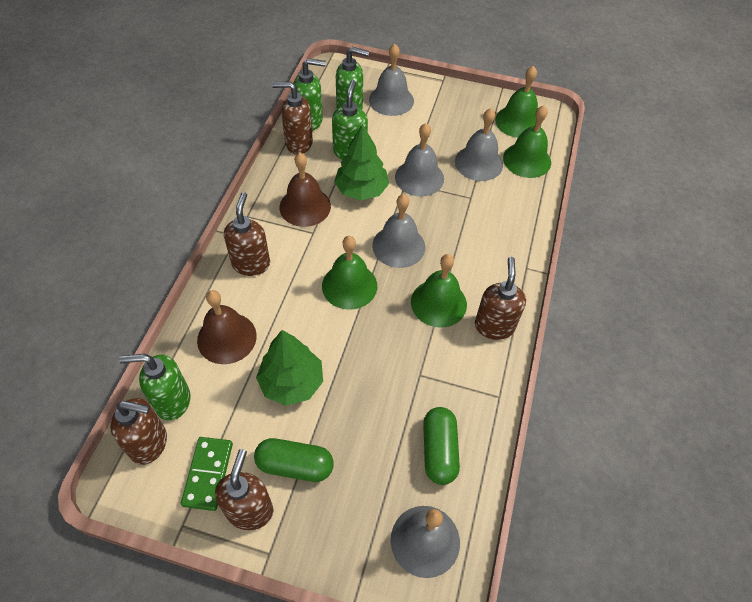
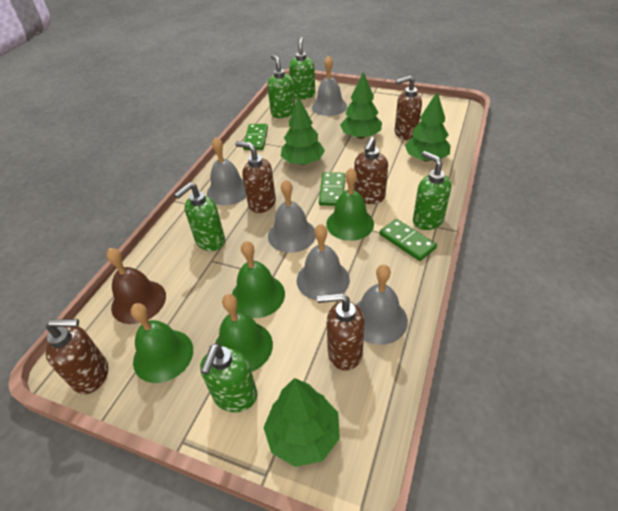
brown bell: [197,290,257,364] [280,153,331,227] = 2 -> [106,248,166,324] = 1
green capsule: [254,438,334,482] [423,407,460,485] = 2 -> none = 0
green domino: [181,437,233,511] = 1 -> [243,124,268,150] [319,172,345,206] [380,219,437,261] = 3
green soap dispenser: [119,354,190,421] [293,58,326,131] [332,80,368,160] [336,47,369,109] = 4 -> [174,182,225,251] [200,343,257,412] [267,54,295,118] [289,37,315,99] [413,151,451,230] = 5
green tree: [256,330,323,406] [334,124,389,200] = 2 -> [263,378,340,467] [281,97,325,165] [340,72,382,139] [405,92,451,162] = 4

